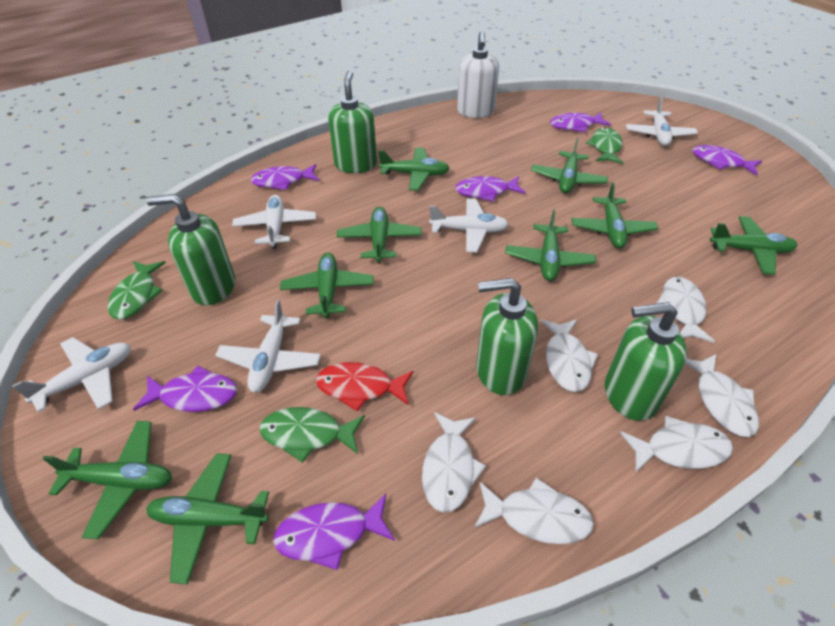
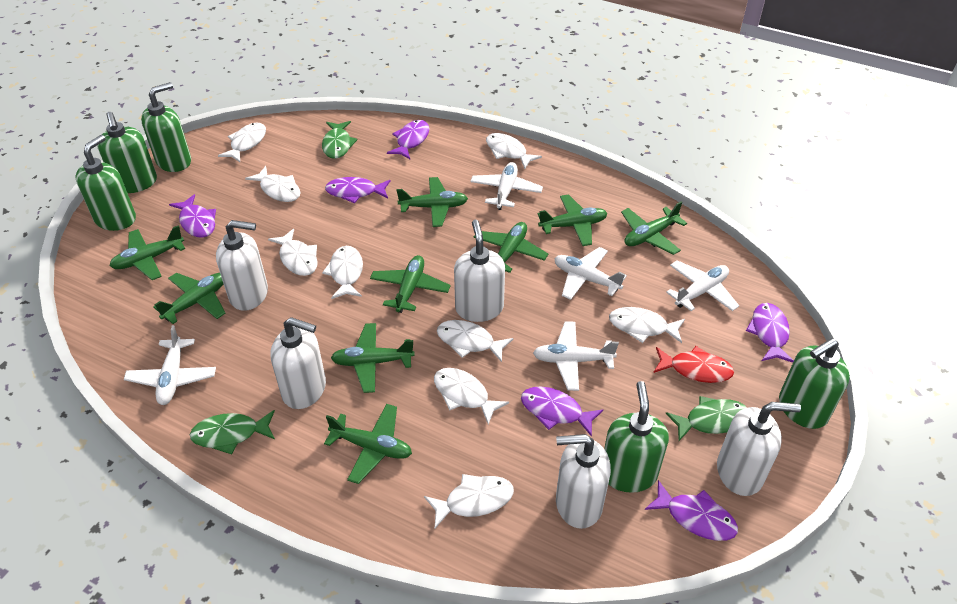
green soap dispenser: [146,194,235,305] [328,71,377,173] [476,278,538,395] [605,302,687,421] = 4 -> [75,135,136,231] [97,112,157,193] [141,82,191,172] [604,381,669,493] [779,338,850,429] = 5
white fish: [422,412,486,513] [474,478,594,544] [541,319,598,392] [620,416,733,473] [656,277,715,343] [685,354,759,437] = 6 -> [218,123,266,162] [245,166,301,202] [268,228,318,276] [322,246,363,299] [424,474,514,528] [434,368,509,425] [437,320,513,362] [486,133,542,169] [609,307,685,343] = 9
white soap dispenser: [457,31,499,118] = 1 -> [216,220,268,311] [270,317,326,409] [454,220,505,322] [556,434,611,529] [717,402,801,496] = 5

